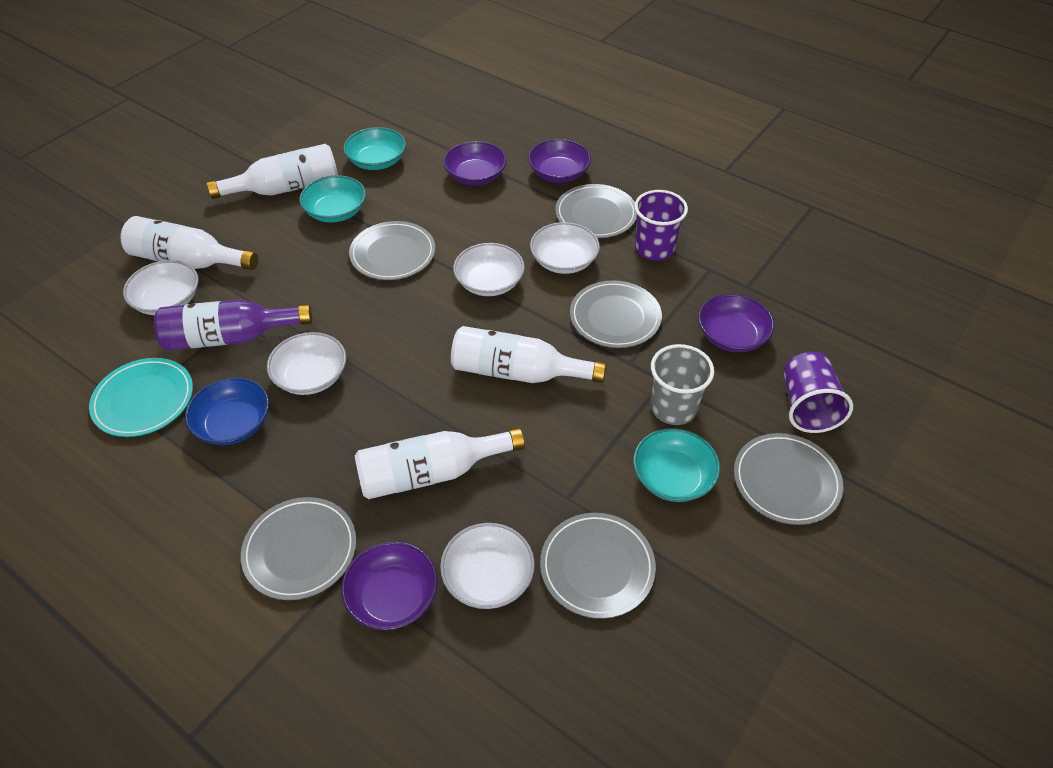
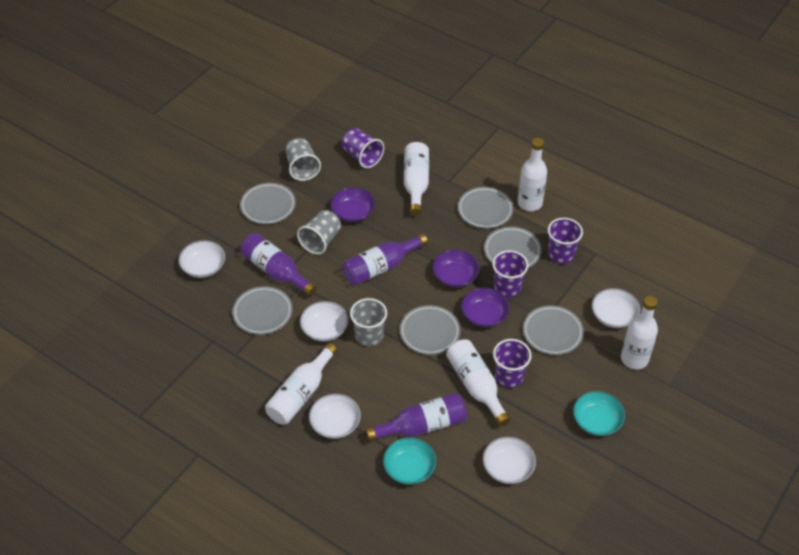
blue bowl: [185,377,269,445] = 1 -> none = 0
grey cup: [651,344,714,425] = 1 -> [285,138,321,181] [297,210,341,255] [350,298,387,346] = 3
purple bottle: [154,299,312,351] = 1 -> [241,233,317,296] [342,233,428,285] [365,393,467,442] = 3
purple bowl: [341,541,438,630] [443,141,507,185] [528,139,591,183] [698,294,775,352] = 4 -> [331,187,375,222] [432,250,479,288] [461,288,510,327] = 3
purple cup: [634,190,688,261] [783,352,853,433] = 2 -> [342,128,384,168] [492,250,529,297] [493,339,531,388] [548,218,583,264] = 4
turquoise bowl: [299,175,366,223] [344,127,406,170] [633,428,720,502] = 3 -> [383,437,436,485] [573,391,625,436] = 2
turquoise plate: [89,358,193,437] = 1 -> none = 0
white bottle: [120,216,258,270] [207,144,338,199] [355,428,525,499] [451,326,606,383] = 4 -> [265,343,337,424] [404,142,429,216] [446,339,511,426] [518,138,547,211] [621,296,658,369] = 5

